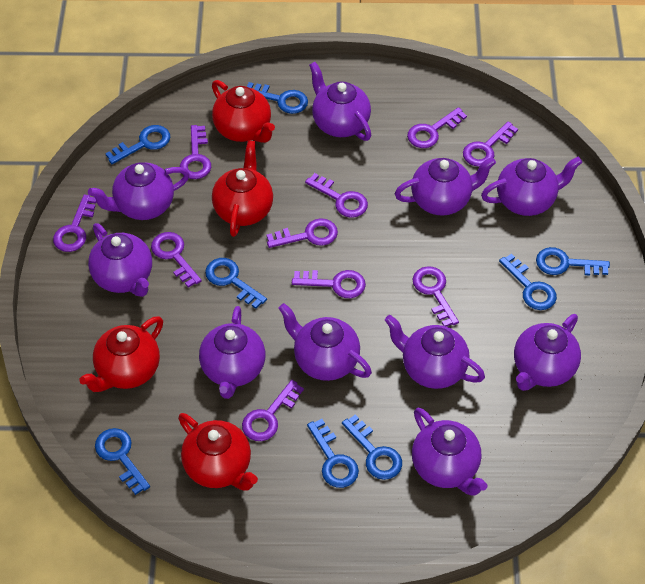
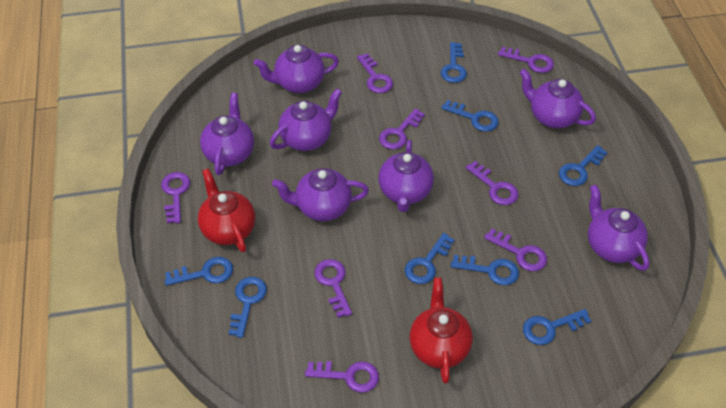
purple key: [53,194,96,252] [151,232,202,288] [180,125,211,179] [242,380,304,441] [267,218,338,248] [292,270,366,298] [305,173,368,218] [407,107,467,148] [412,266,459,327] [463,121,518,167] = 10 -> [161,172,190,223] [305,361,379,393] [314,259,352,318] [357,53,393,93] [379,108,425,149] [466,161,519,205] [484,228,547,271] [498,47,554,73] = 8
purple teapot: [88,162,190,220] [88,223,152,297] [199,306,265,399] [278,303,372,381] [309,62,371,141] [385,315,485,389] [395,157,496,216] [412,408,487,496] [481,157,582,216] [514,314,581,391] = 10 -> [200,93,254,175] [254,45,339,93] [270,88,342,151] [272,168,369,221] [379,140,434,212] [519,69,596,128] [588,185,650,271] = 7
red teapot: [79,316,163,392] [178,413,258,491] [212,80,275,143] [212,140,273,237] = 4 -> [198,168,255,253] [410,277,473,384] = 2

